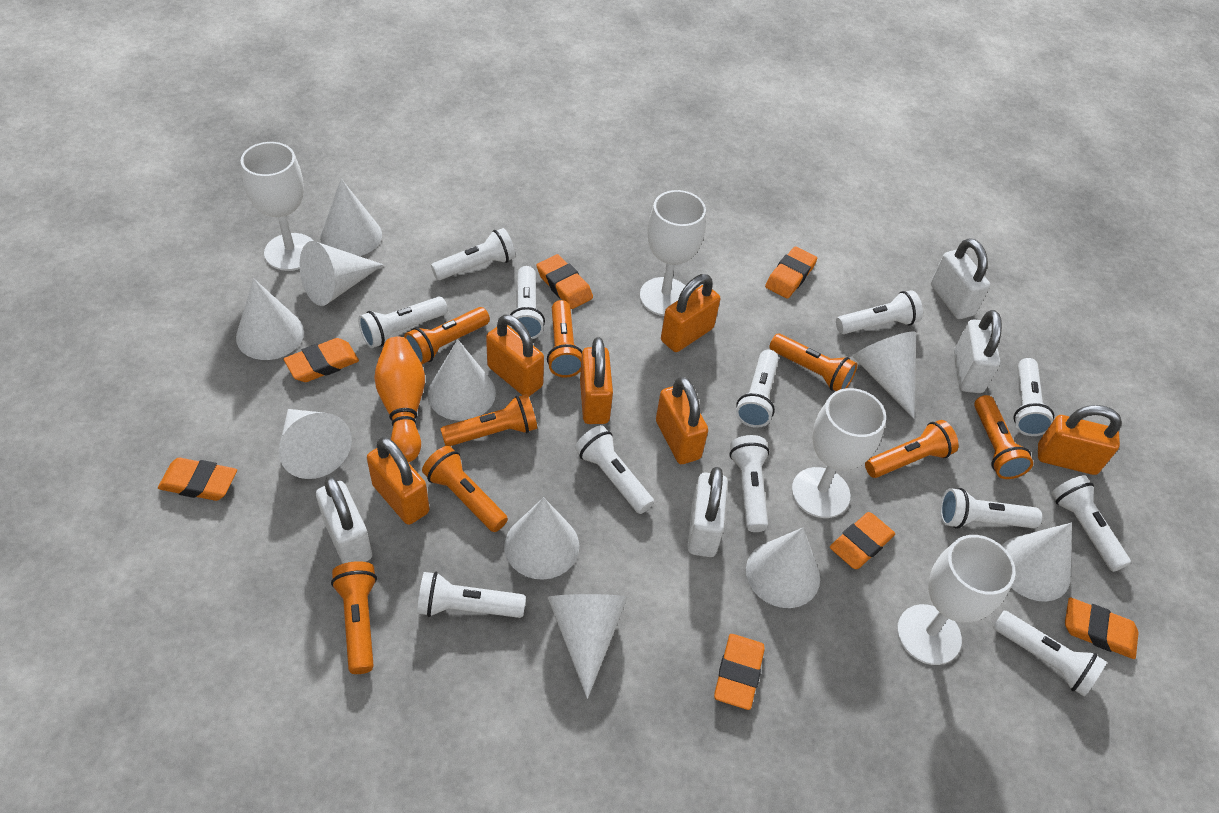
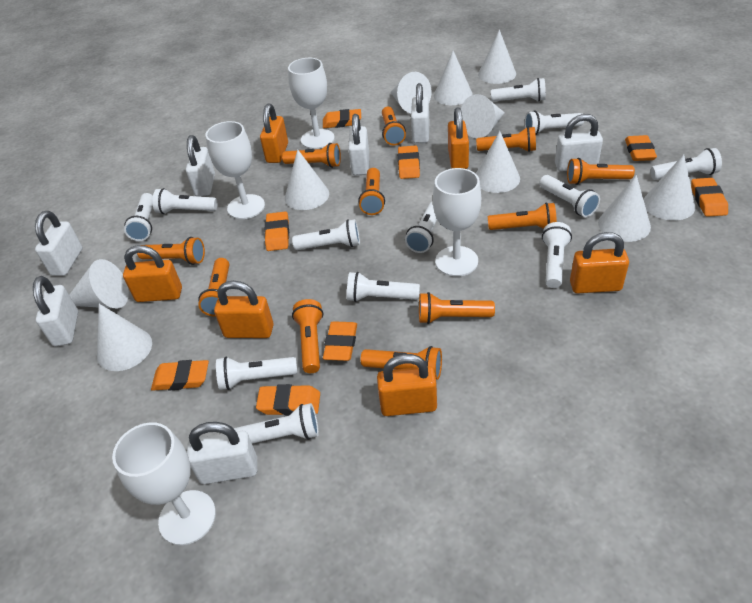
orange bowling pin: [374,337,425,462] = 1 -> none = 0
orange eraser: [158,458,237,501] [284,338,359,382] [536,254,593,309] [714,634,765,710] [765,246,817,299] [830,512,895,569] [1065,597,1138,659] = 7 -> [151,360,209,391] [256,384,320,416] [264,211,289,251] [323,109,361,128] [323,321,357,361] [398,145,420,179] [625,135,657,161] [691,178,728,217] = 8
orange flashlight: [331,561,377,674] [404,307,490,364] [422,446,508,532] [440,394,537,446] [547,300,582,378] [769,334,857,391] [865,420,959,478] [974,395,1033,479] = 8 -> [137,237,205,265] [198,258,229,316] [282,143,341,168] [292,299,323,373] [358,168,385,215] [361,346,442,380] [382,107,406,145] [419,292,495,324] [476,127,536,152] [488,202,557,230] [567,158,635,185] = 11
white padlock: [316,476,372,564] [688,467,728,557] [931,238,990,319] [954,310,1002,393] = 4 -> [33,276,78,346] [35,211,83,276] [186,135,215,196] [187,422,257,484] [348,114,369,176] [411,83,429,143] [555,114,603,171] = 7

